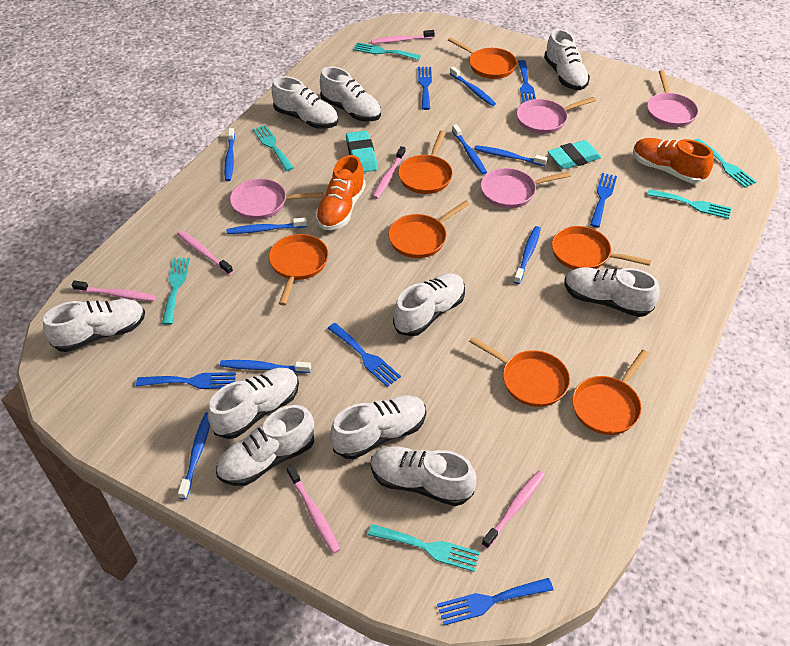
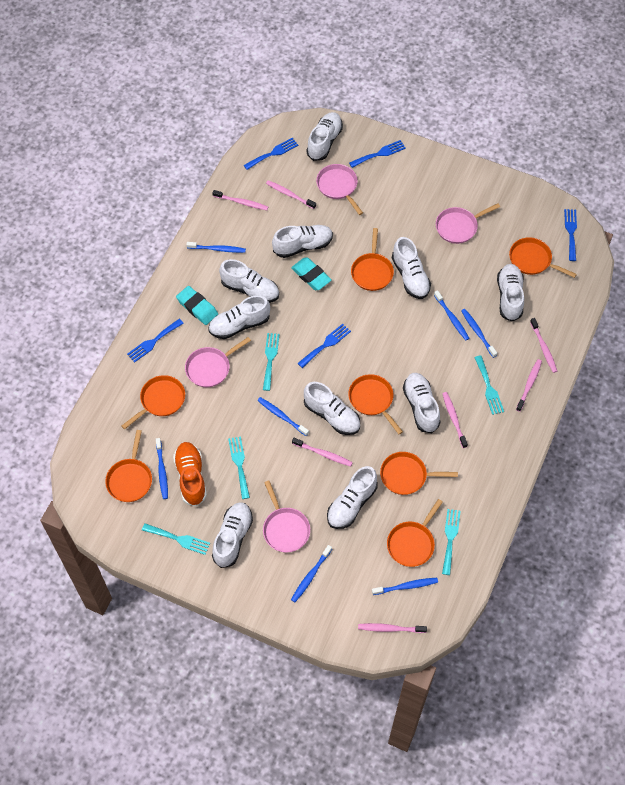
blue fork: [136,372,236,389] [328,323,401,387] [418,67,432,110] [437,578,553,625] [518,60,536,103] [590,173,617,228] = 6 -> [127,319,184,363] [244,138,298,170] [297,324,351,368] [349,140,406,168] [564,209,577,261] = 5
blue toothbrush: [178,412,210,500] [220,360,311,373] [224,128,235,181] [227,217,307,234] [450,66,496,106] [452,124,487,175] [474,145,547,166] [514,226,541,284] = 8 -> [156,438,168,499] [186,242,246,253] [257,397,309,436] [291,545,332,602] [372,578,438,595] [434,290,470,340] [461,309,497,358] = 7
orange shoe: [315,155,366,230] [633,138,714,184] = 2 -> [173,442,207,506] = 1
pink toothbrush: [72,281,156,301] [177,231,233,275] [287,465,340,554] [371,30,435,44] [373,146,406,199] [482,470,545,549] = 6 -> [212,190,268,210] [266,180,316,209] [292,438,353,466] [358,623,427,633] [442,392,468,448] [516,359,542,412] [530,318,557,373] = 7
turquoise fork: [162,258,190,325] [253,125,294,171] [353,42,421,60] [368,524,480,572] [647,189,731,219] [695,138,756,188] = 6 -> [142,523,210,555] [228,436,250,499] [263,333,280,391] [442,509,461,575] [474,355,504,415] = 5

